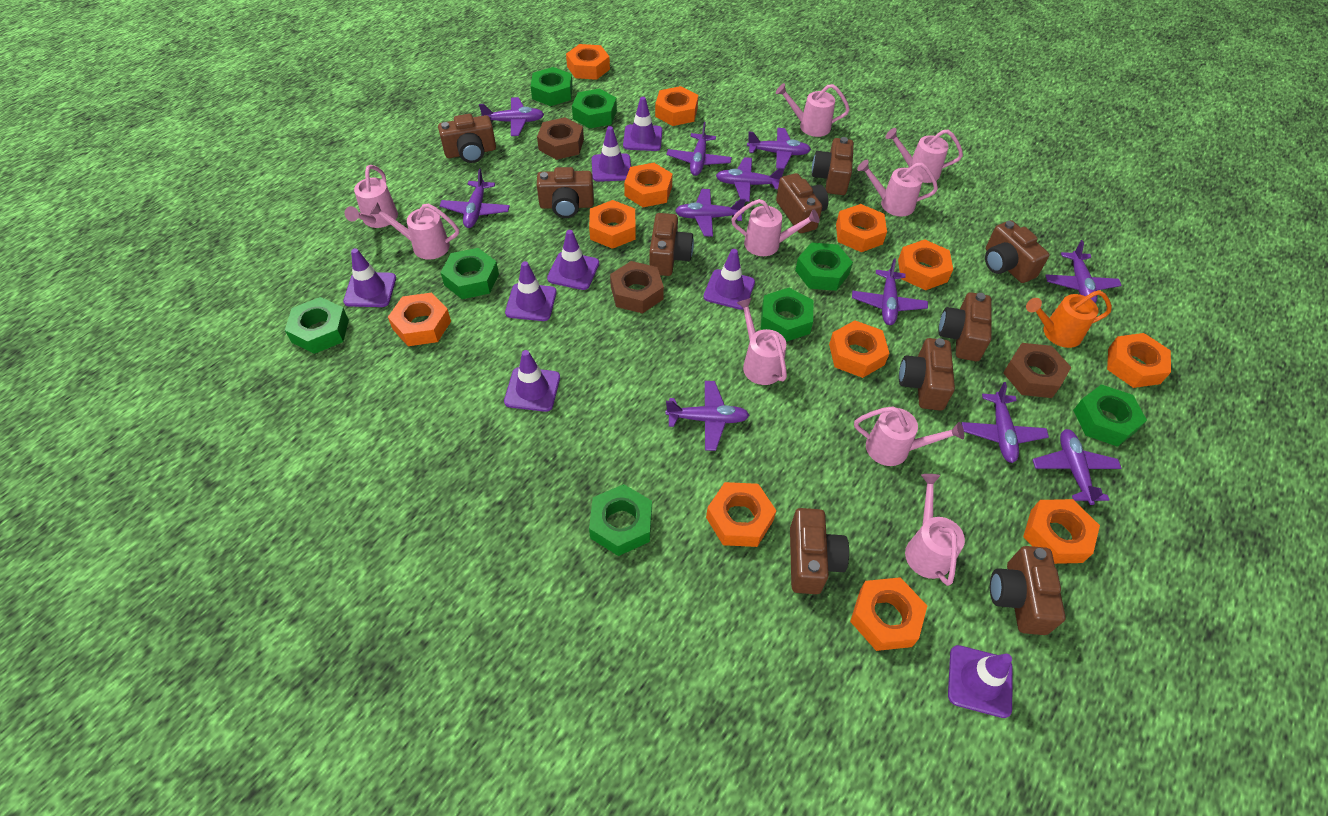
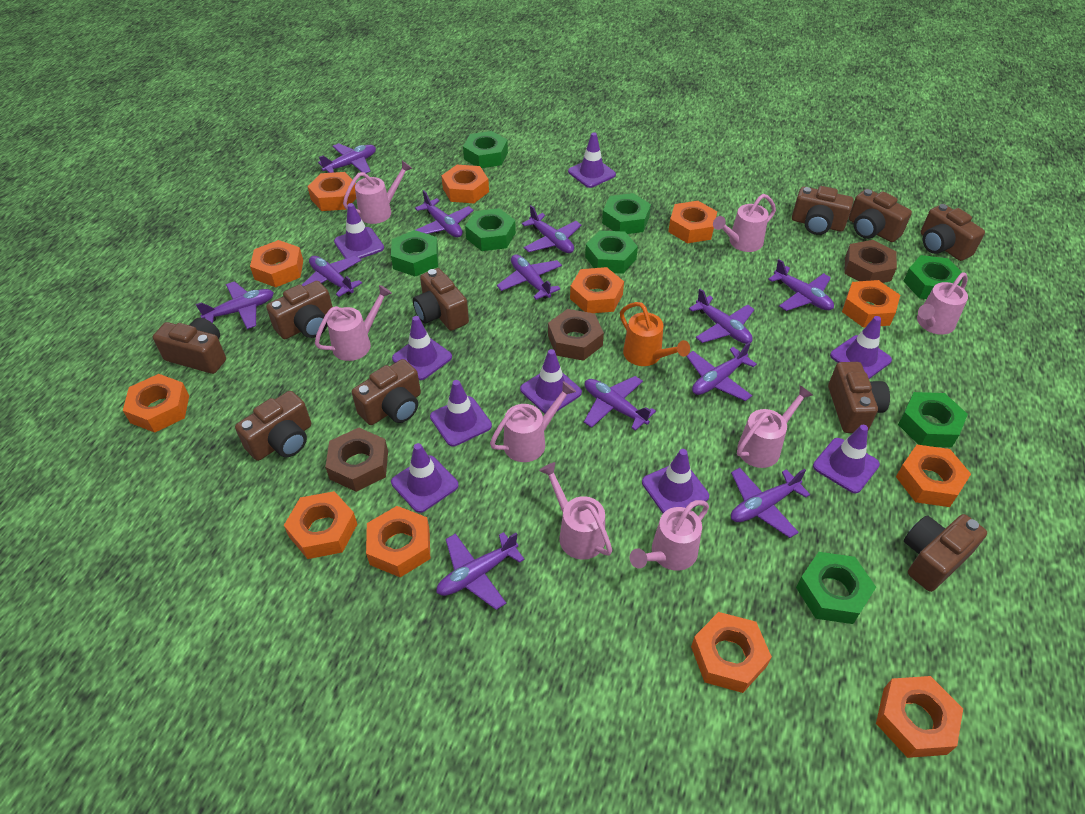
pink watering can: [344,165,398,228] [370,202,459,260] [731,199,820,256] [736,298,787,385] [776,83,850,137] [854,406,964,466] [857,160,938,217] [885,128,963,183] [905,474,965,586] = 9 -> [315,285,392,361] [343,161,413,224] [490,381,576,462] [539,462,612,560] [630,500,709,571] [713,194,776,252] [737,385,813,468] [917,273,968,335] = 8
purple plane: [440,169,510,228] [479,97,544,136] [665,381,749,451] [666,122,732,176] [675,189,746,236] [716,157,784,202] [747,128,811,169] [852,258,928,325] [962,382,1049,463] [1032,429,1122,505] [1045,240,1121,303] = 11 -> [196,281,274,329] [302,256,362,297] [318,143,376,173] [415,190,474,237] [436,532,525,610] [497,254,562,300] [522,205,581,253] [584,376,656,431] [686,342,757,401] [689,289,754,344] [731,468,810,538] [768,259,834,311] = 12
purple traffic cone: [343,248,396,307] [504,350,560,412] [505,261,557,321] [547,230,599,290] [592,126,631,182] [623,97,662,151] [704,249,755,310] [948,645,1013,718] = 8 -> [334,203,384,259] [391,443,458,513] [392,316,452,380] [430,380,492,446] [520,349,582,414] [568,132,616,188] [642,449,709,513] [813,425,880,493] [830,316,892,379] = 9

